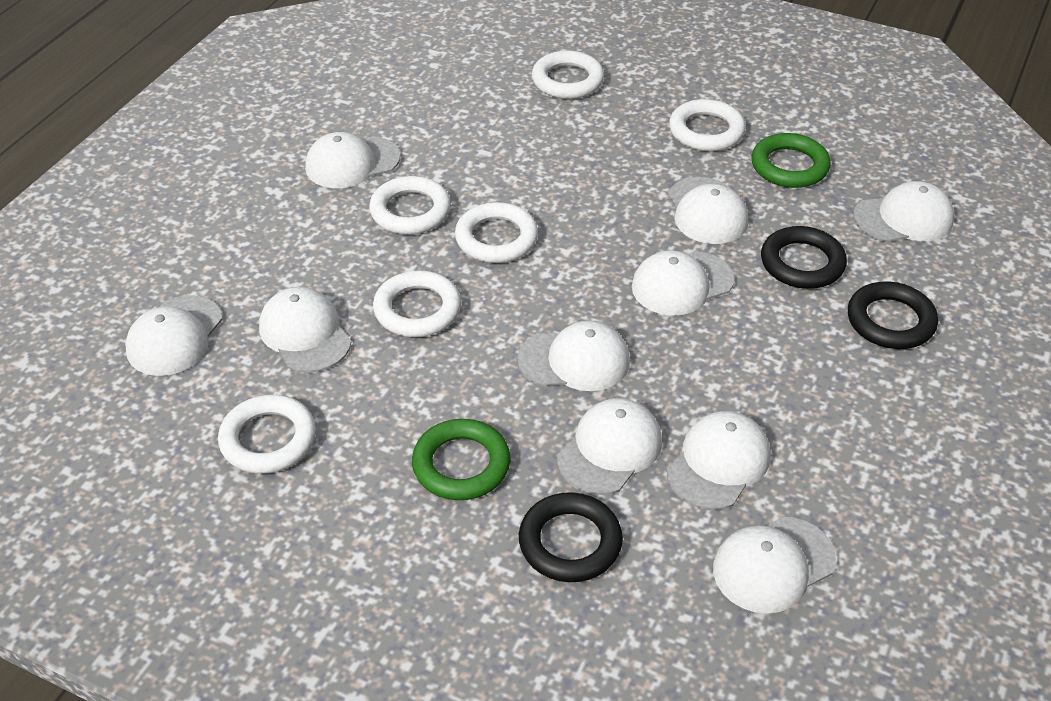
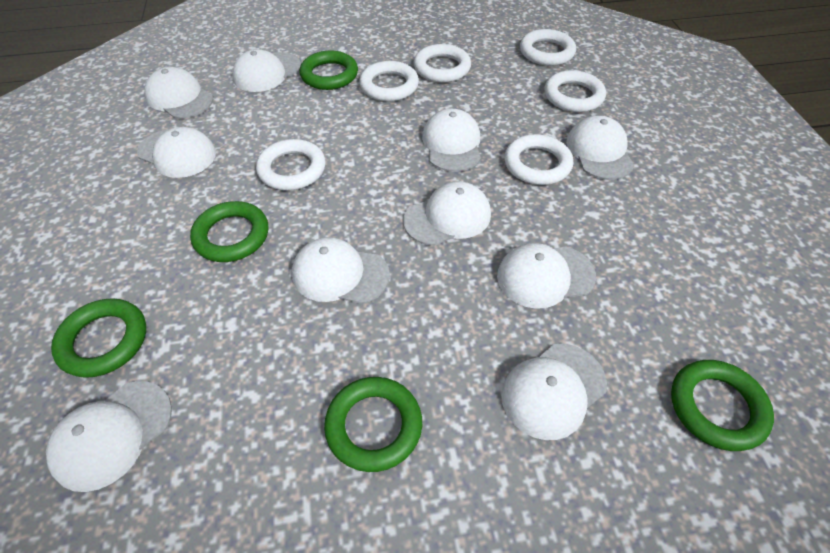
black ring: [519,492,623,582] [761,226,847,289] [848,281,938,349] = 3 -> none = 0
green ring: [412,419,511,500] [751,133,831,188] = 2 -> [51,298,146,378] [190,201,269,262] [300,50,358,90] [324,377,422,472] [671,360,774,451] = 5

